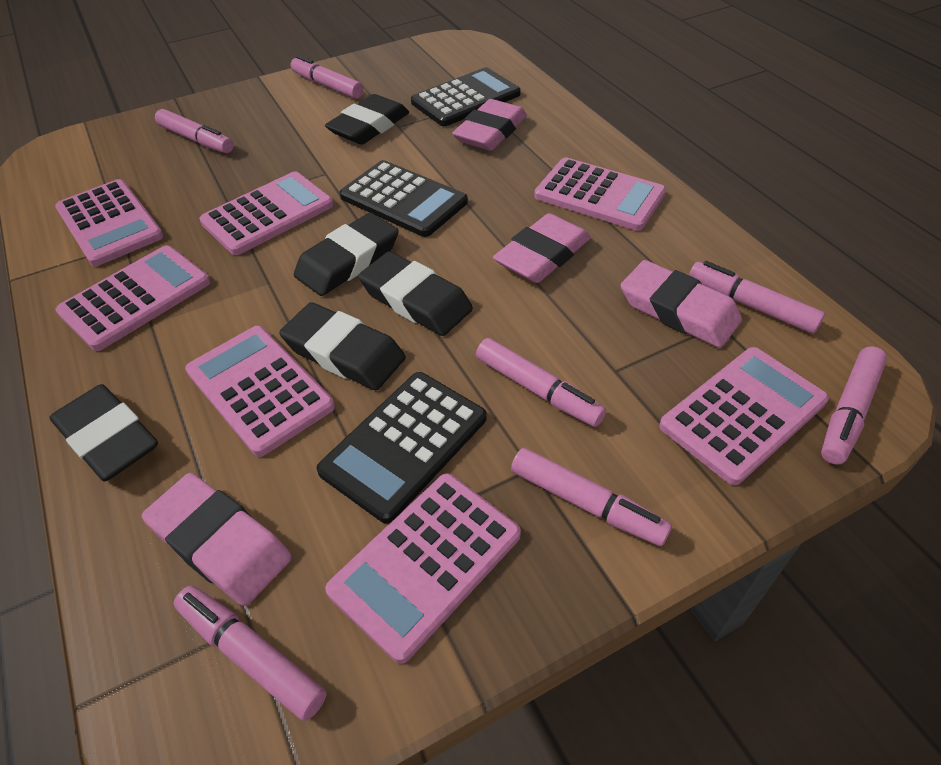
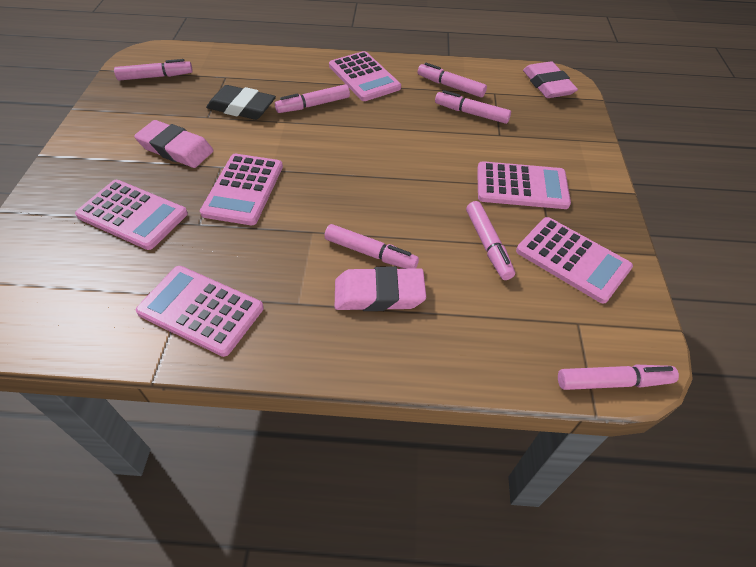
black calculator: [317,372,487,524] [340,160,468,237] [411,67,521,126] = 3 -> none = 0
black eraser: [49,384,158,481] [279,302,406,390] [294,213,399,296] [325,94,409,145] [358,251,473,336] = 5 -> [206,85,276,120] = 1
pink calculator: [55,179,163,266] [55,245,210,351] [185,326,335,457] [199,171,334,255] [325,473,521,664] [534,157,666,231] [659,347,829,485] = 7 -> [75,180,188,250] [136,266,264,357] [200,154,283,225] [329,51,401,101] [477,161,571,209] [516,217,633,304] = 6
pink eraser: [142,473,292,606] [452,99,527,151] [493,213,591,283] [621,260,742,348] = 4 -> [134,120,213,168] [335,266,426,311] [523,61,578,98] = 3

